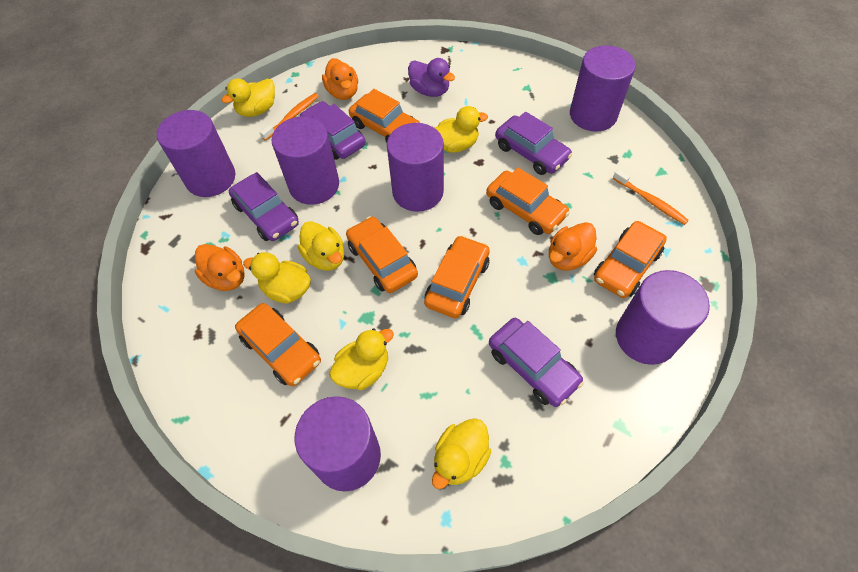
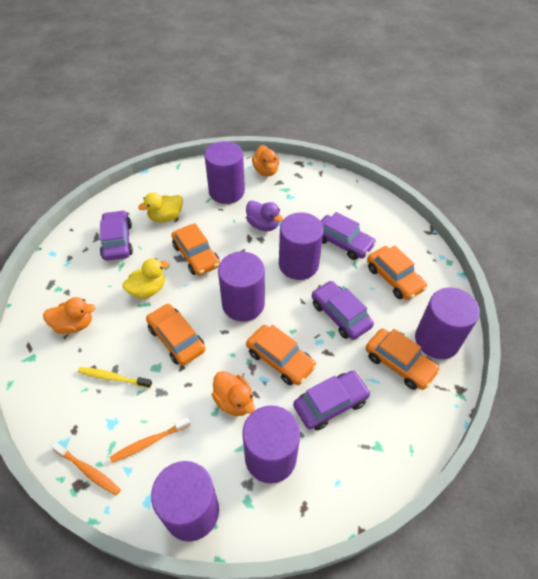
orange car: [235,303,321,386] [346,216,418,293] [349,89,420,142] [424,235,490,318] [486,168,570,235] [594,221,667,298] = 6 -> [146,304,205,366] [172,223,220,276] [246,325,317,385] [366,329,440,390] [367,245,427,300] = 5
yellow duck: [221,78,275,117] [243,252,311,304] [298,221,344,271] [329,329,394,390] [432,418,491,489] [434,106,488,153] = 6 -> [122,258,169,299] [138,192,183,222] = 2
yellow toothbrush: none = 0 -> [78,367,152,388] = 1

